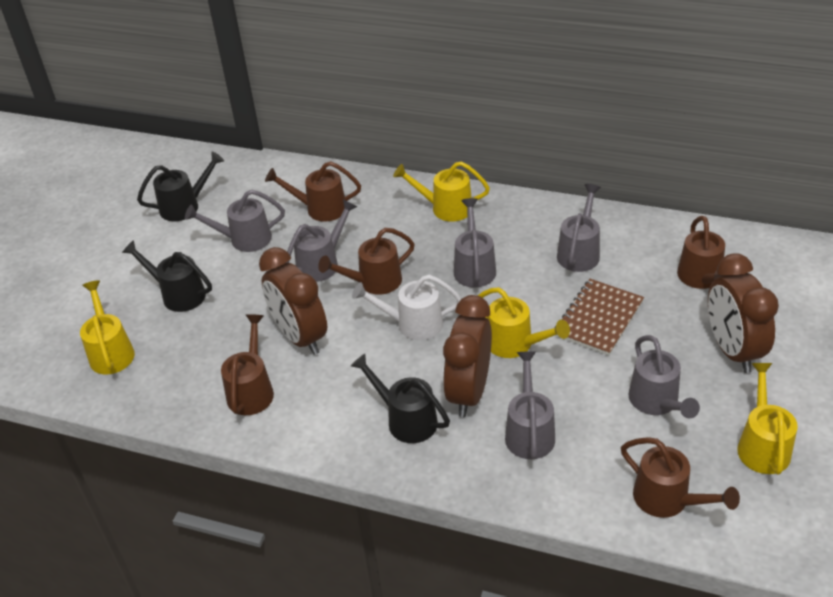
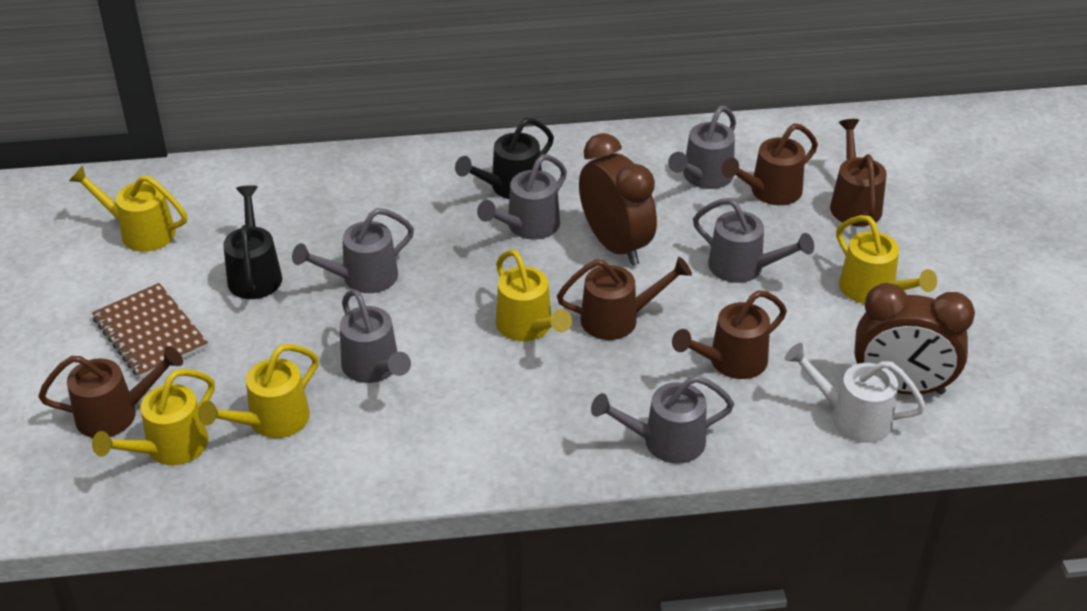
black watering can: [122,240,212,312] [137,151,224,221] [351,354,450,443] = 3 -> [223,185,282,299] [455,118,554,199] = 2
brown clock: [259,247,327,355] [443,295,492,417] [708,253,779,373] = 3 -> [579,133,657,266] [854,283,975,395] = 2
yellow watering can: [80,280,135,375] [393,161,490,222] [477,287,570,358] [737,363,798,475] = 4 -> [69,165,187,252] [92,369,215,465] [198,344,319,438] [496,249,572,341] [836,215,937,304] = 5

